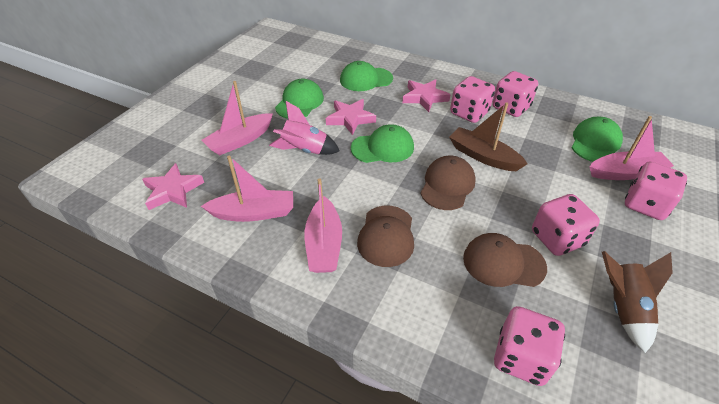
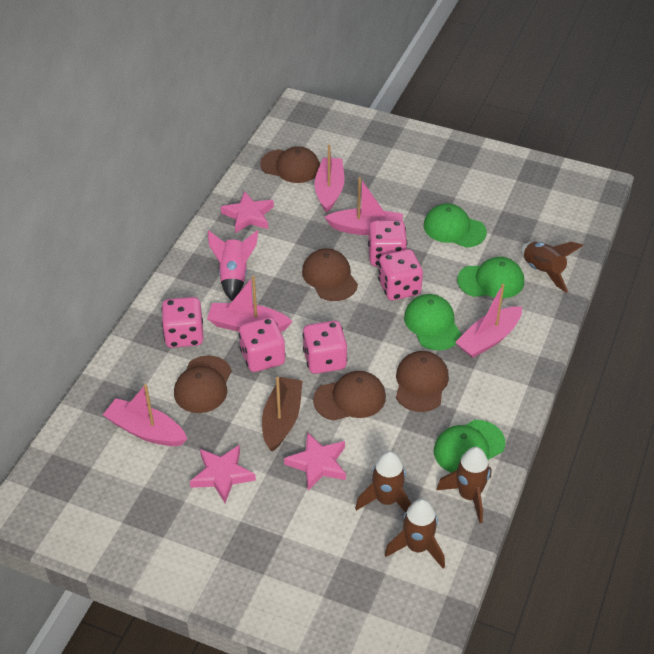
brown cap: [357,206,414,267] [420,156,476,210] [463,233,547,287] = 3 -> [174,355,232,413] [260,146,320,183] [302,248,358,301] [313,371,386,421] [396,351,449,412] = 5
brown rocket: [602,251,673,353] = 1 -> [355,451,411,512] [385,499,445,569] [436,447,492,523] [521,242,583,293] = 4
pink boat: [201,81,273,155] [201,156,293,222] [305,178,342,273] [589,116,674,180] = 4 -> [103,384,187,446] [207,276,293,332] [315,145,344,213] [324,177,403,235] [455,284,522,358] = 5

